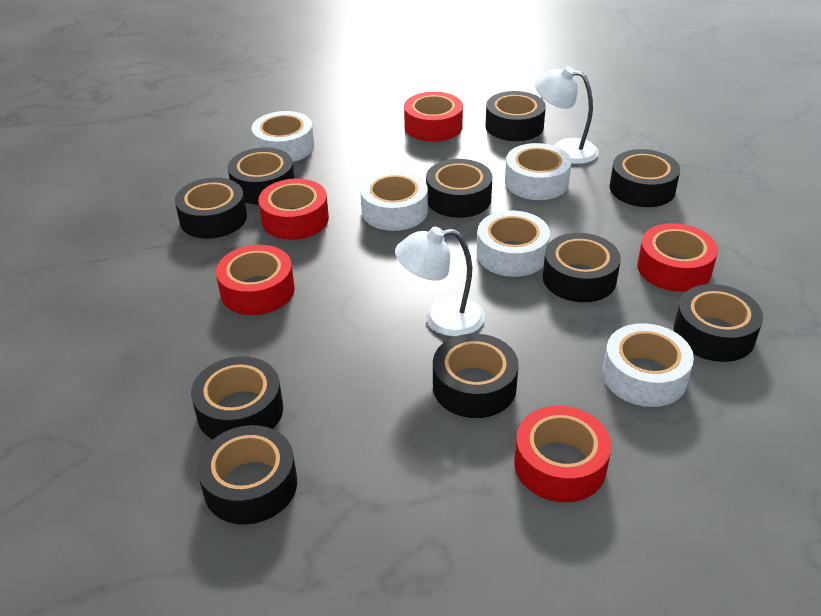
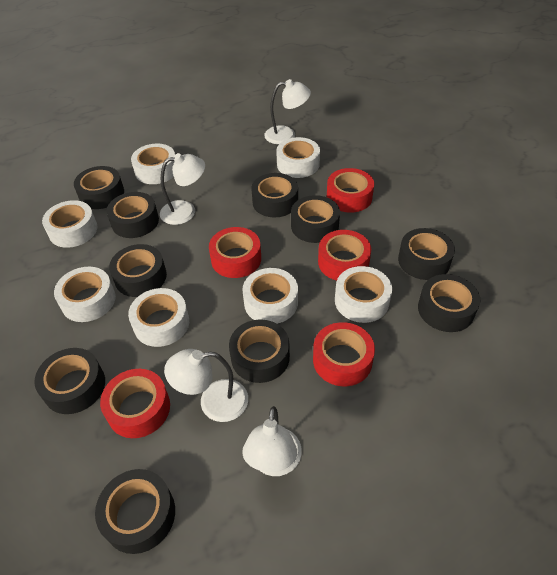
white lamp: [395,227,485,337] [535,66,599,164] = 2 -> [160,153,205,225] [164,349,248,422] [242,406,302,476] [264,79,311,144] = 4
white tape: [251,111,314,162] [360,170,428,231] [477,210,550,277] [505,143,571,200] [603,323,694,407] = 5 -> [42,200,97,248] [54,267,116,322] [128,288,189,347] [131,144,175,184] [242,268,298,324] [276,137,320,178] [335,266,392,323] = 7

